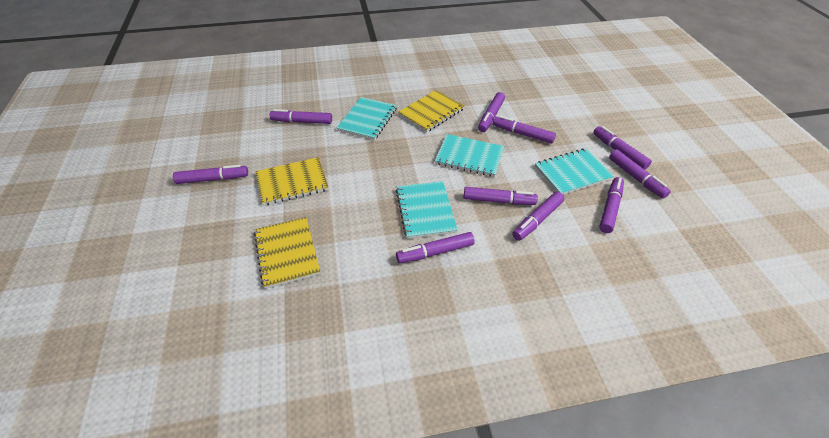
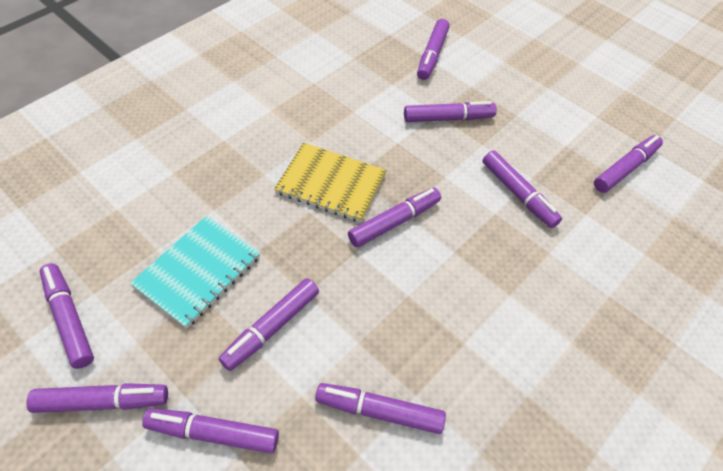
turquoise notebook: [337,97,397,140] [396,181,458,239] [435,134,504,177] [535,148,614,195] = 4 -> [130,216,260,329] = 1
yellow notebook: [254,217,320,289] [256,157,329,205] [398,90,465,132] = 3 -> [274,143,387,223] = 1

